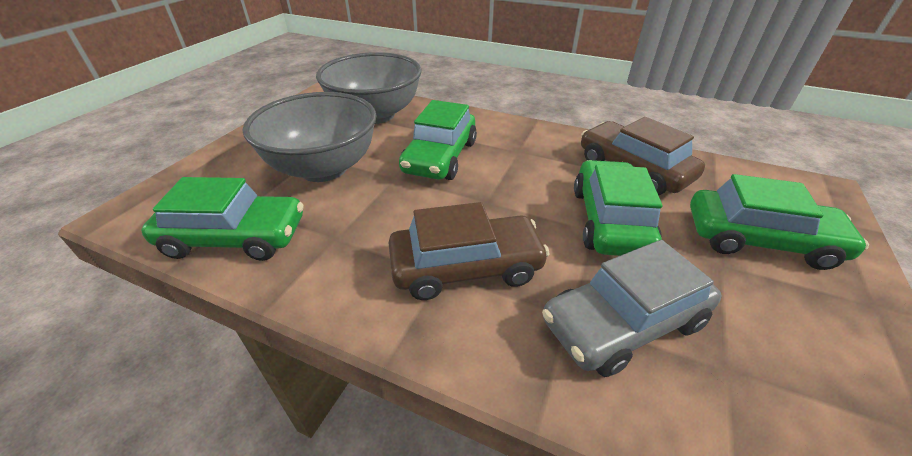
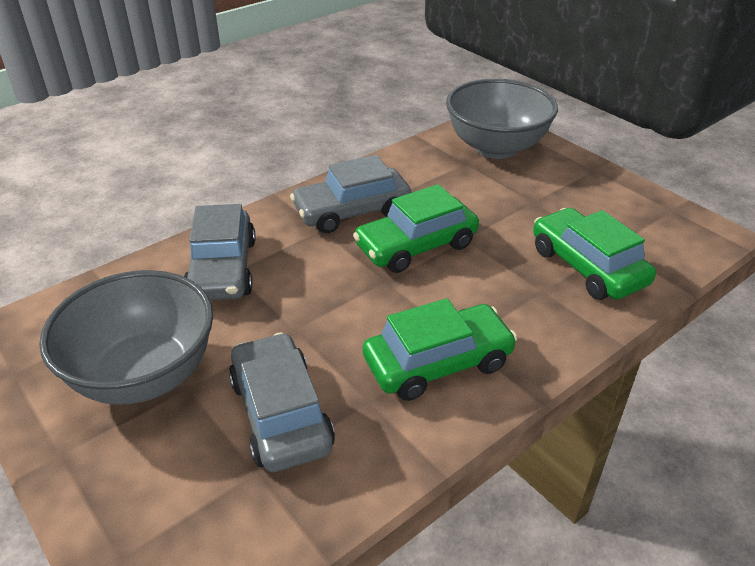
brown car: [388,202,550,300] [581,117,705,196] = 2 -> none = 0
green car: [141,177,304,261] [399,100,477,180] [574,160,663,256] [690,174,869,270] = 4 -> [353,184,479,273] [363,298,517,401] [533,208,656,300] = 3
grey car: [542,240,722,377] = 1 -> [184,204,256,301] [229,332,335,472] [290,155,411,233] = 3

